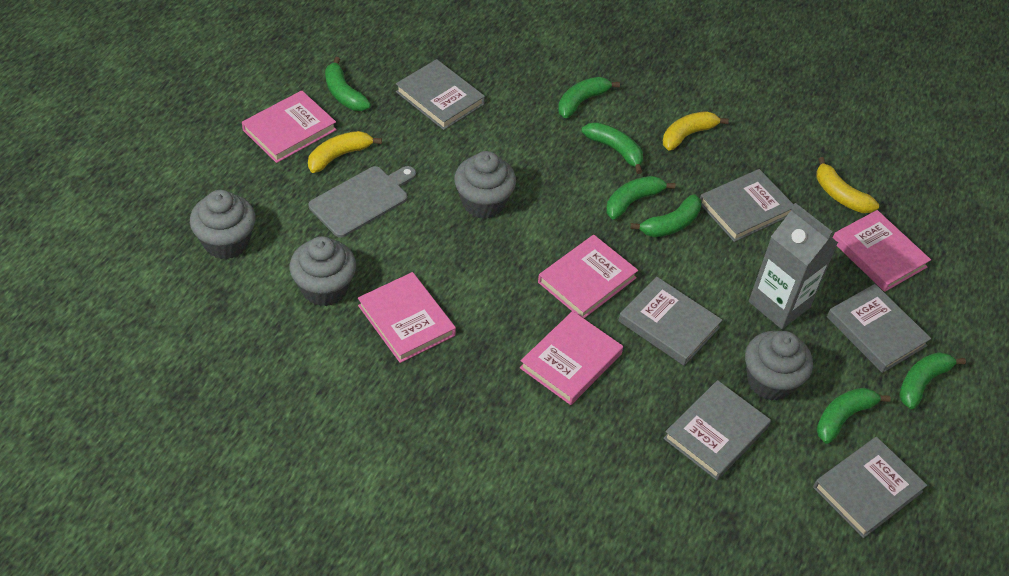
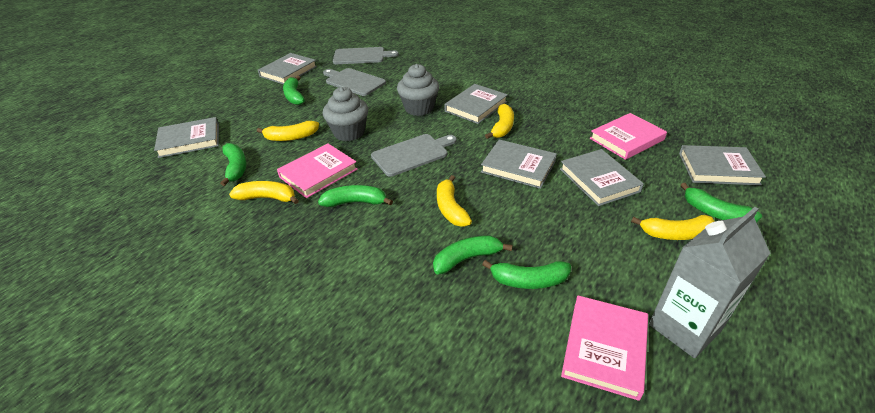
green banana: [325,57,371,111] [558,77,620,118] [581,122,643,174] [606,176,676,219] [630,194,701,237] [817,388,891,444] [899,352,966,409] = 7 -> [220,143,247,186] [283,76,305,105] [318,185,393,207] [433,235,513,275] [482,260,571,289] [681,183,762,223] = 6
grey cupcake: [190,190,256,259] [289,236,356,306] [454,151,516,219] [745,331,813,401] = 4 -> [323,87,368,141] [397,64,439,116] = 2
grey cutting board: [308,166,416,238] = 1 -> [323,68,386,96] [333,47,399,64] [371,134,457,177] = 3
pink book: [242,90,337,163] [358,272,456,363] [520,311,623,405] [538,235,638,318] [833,210,931,292] = 5 -> [277,143,358,198] [561,295,648,401] [590,113,667,160] = 3
yellow banana: [308,131,382,173] [663,111,729,151] [817,157,879,213] = 3 -> [229,181,299,204] [257,121,319,141] [437,175,472,227] [485,104,514,139] [631,215,715,240] = 5

